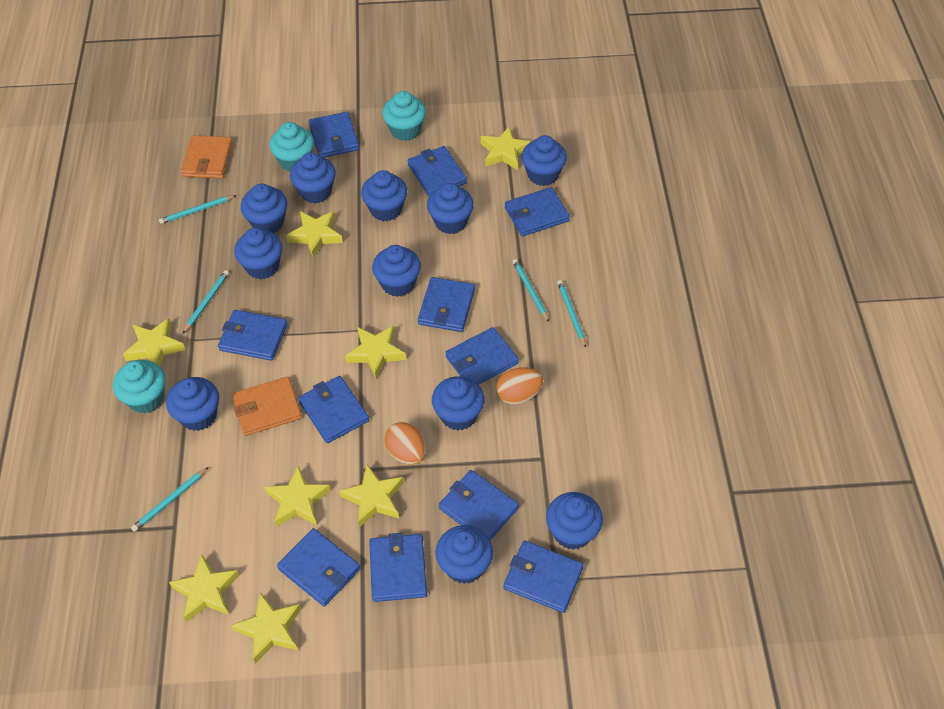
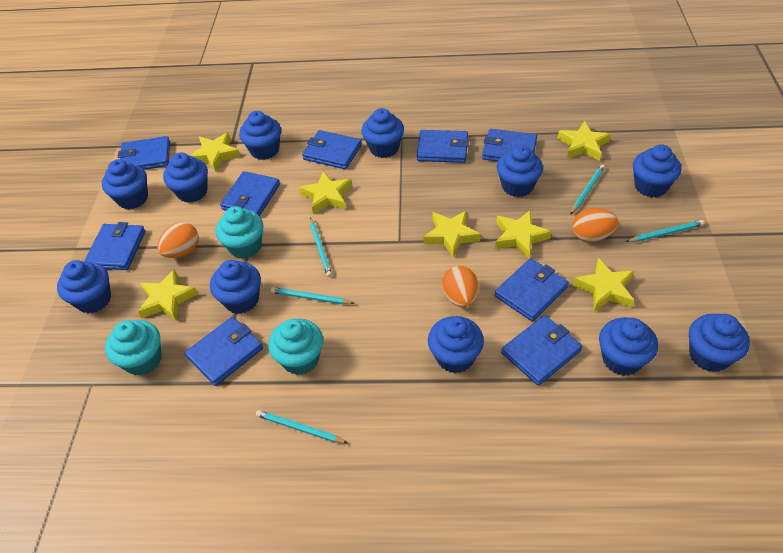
blue wallet: [218,310,287,361] [277,528,360,607] [298,376,369,443] [309,112,359,158] [369,533,427,602] [408,146,467,196] [418,277,475,332] [439,470,519,541] [445,327,519,385] [504,541,584,613] [505,187,570,236] = 11 -> [84,222,145,270] [118,136,170,170] [185,317,263,386] [220,171,280,216] [302,130,362,169] [417,130,469,163] [482,129,537,162] [495,258,569,322] [501,315,582,386] = 9
orange egg: [384,422,426,465] [496,367,543,405] = 2 -> [157,222,199,258] [443,266,479,308] [572,208,618,242] = 3
orange wallet: [181,136,232,178] [232,376,302,436] = 2 -> none = 0
yellow star: [123,318,185,366] [169,555,240,623] [231,592,301,664] [265,466,331,527] [286,211,343,258] [339,464,404,527] [345,325,406,378] [480,127,531,170] = 8 -> [138,269,198,321] [189,132,240,172] [299,171,352,215] [423,210,481,258] [495,210,552,259] [558,121,611,161] [573,258,635,312] = 7

